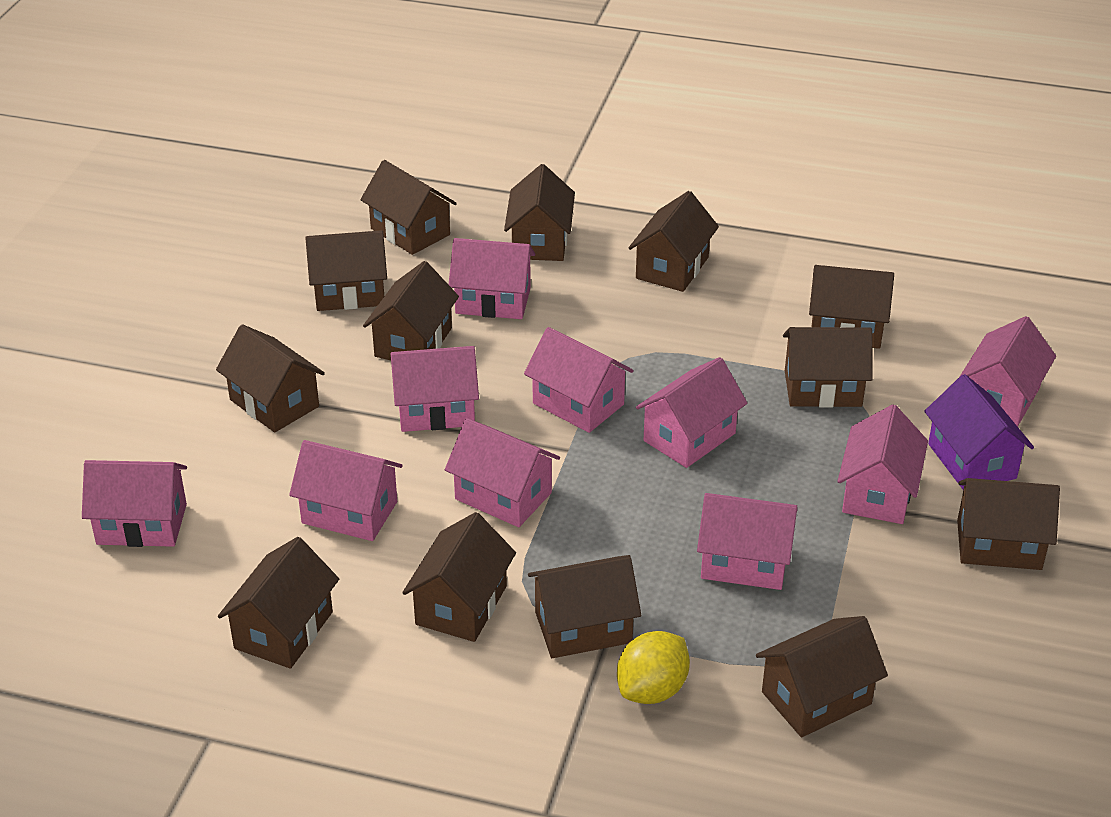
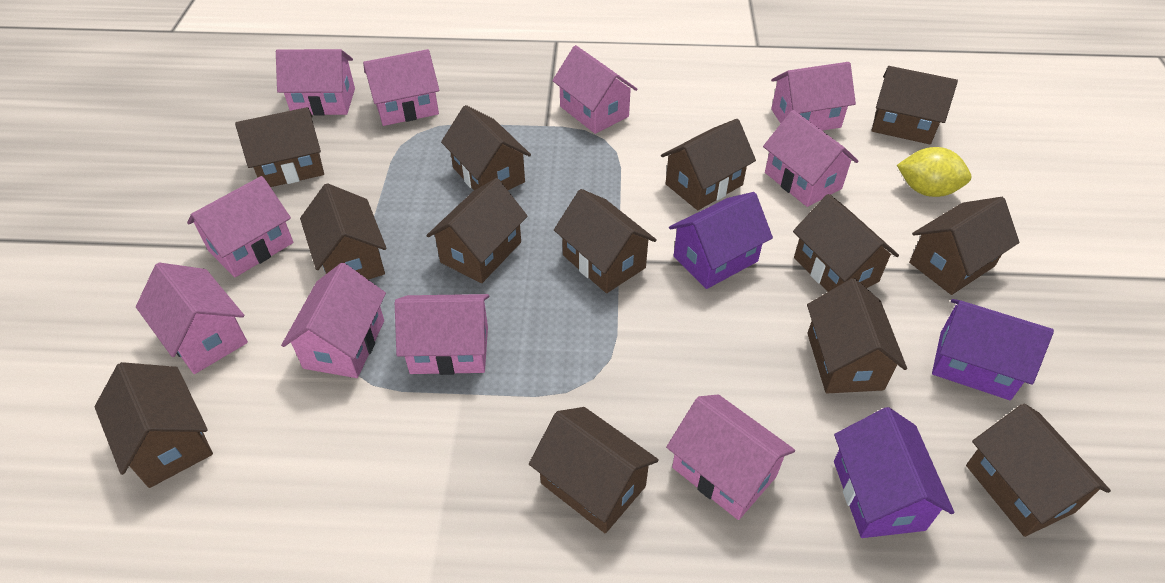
purple house: [924,374,1034,490] = 1 -> [669,192,773,289] [834,407,954,538] [932,299,1054,400] = 3

